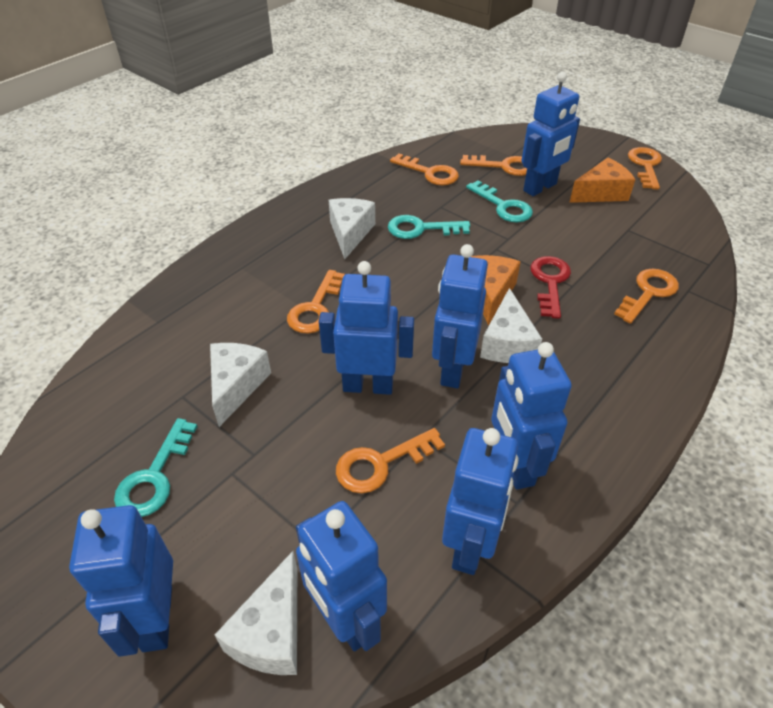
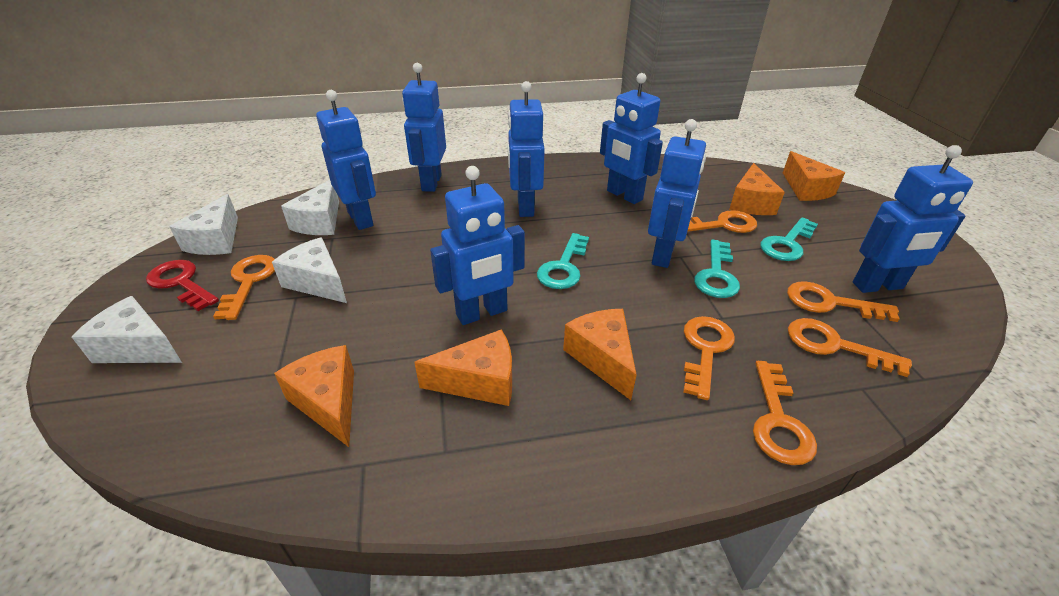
orange cheese: [471,255,521,326] [569,158,636,203] = 2 -> [274,345,354,447] [414,330,512,406] [563,309,637,400] [729,163,785,215] [783,151,845,201] = 5

